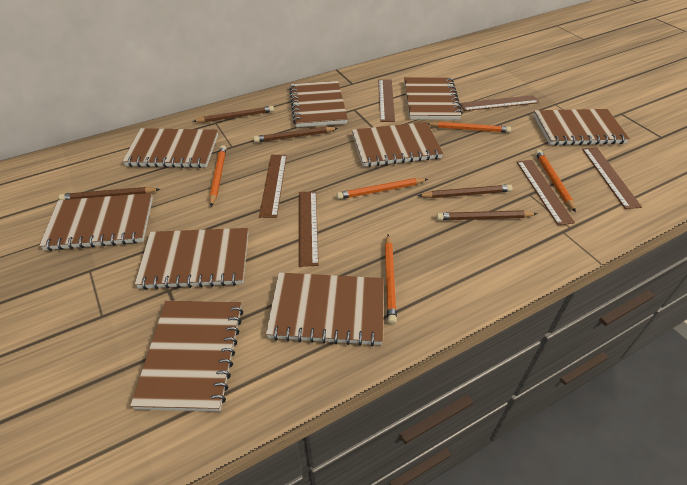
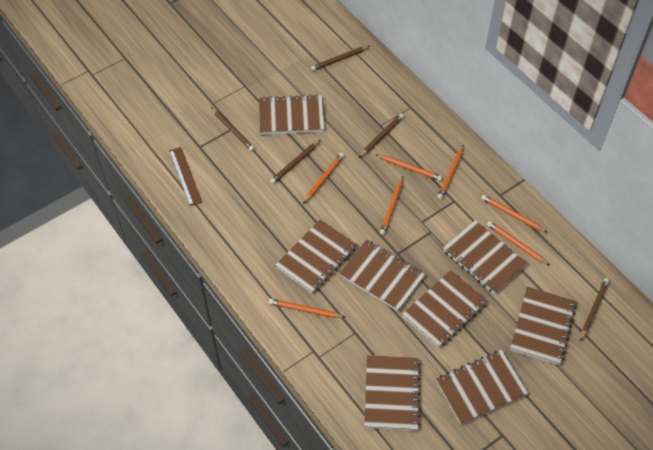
brown notebook: [39,193,153,251] [122,128,218,168] [130,301,243,411] [135,228,248,290] [266,272,384,346] [289,81,348,127] [352,122,444,167] [404,77,463,120] [534,109,630,145] = 9 -> [259,94,324,135] [275,219,357,294] [339,240,425,311] [364,355,421,431] [402,270,488,348] [436,350,528,425] [443,220,528,294] [510,287,576,365] = 8
brown ruler: [259,155,287,218] [299,191,319,267] [378,79,395,122] [460,95,539,111] [517,160,575,225] [582,147,642,209] = 6 -> [169,147,202,206] = 1
orange pencil: [210,145,226,207] [336,178,428,199] [385,235,397,325] [428,122,511,133] [535,150,576,212] = 5 -> [269,299,346,318] [303,153,344,204] [375,154,442,181] [380,176,403,235] [437,145,464,200] [481,195,548,233] [487,221,550,266] = 7

